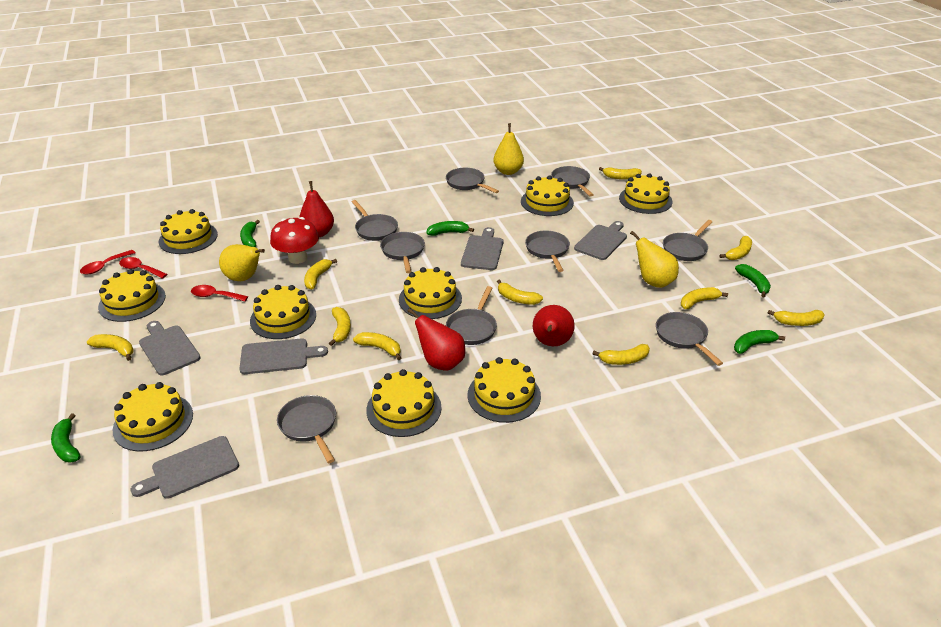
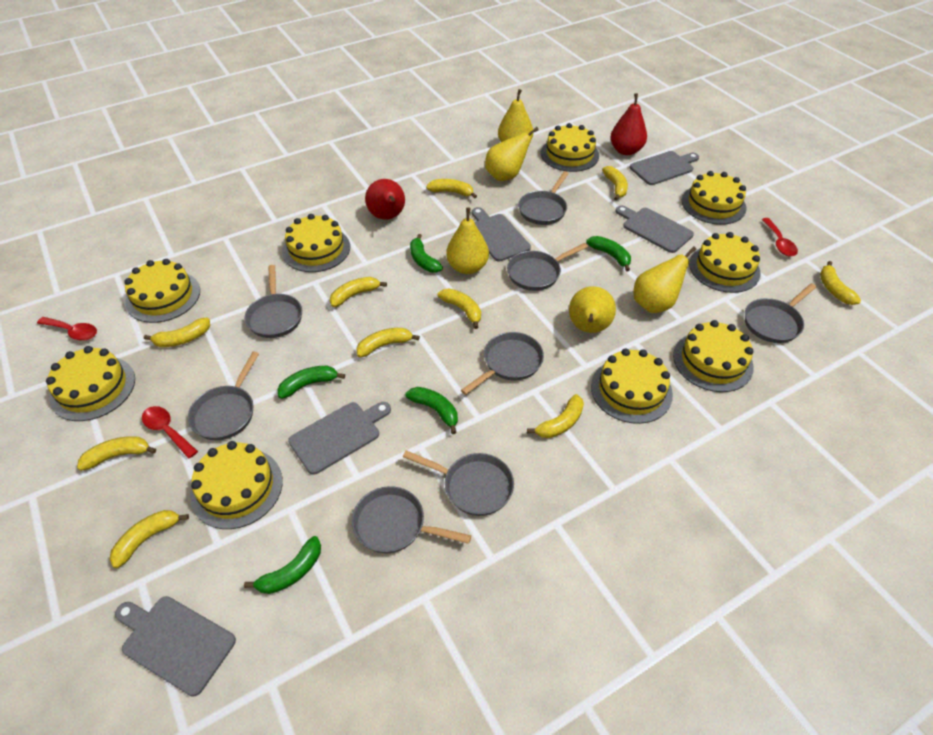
grey pan: [277,395,336,463] [352,200,398,241] [380,232,425,273] [446,168,499,193] [446,286,497,345] [525,230,570,272] [551,166,594,197] [656,312,723,366] [663,220,712,261] = 9 -> [188,352,259,440] [245,265,302,338] [352,486,471,553] [403,450,514,516] [461,332,544,395] [507,243,588,291] [518,171,569,225] [745,283,816,343] = 8
red mushroom: [270,217,319,264] = 1 -> none = 0
red pear: [299,181,334,237] [407,308,465,371] [533,305,575,346] = 3 -> [365,179,405,220] [610,93,647,155] = 2
yellow pear: [219,244,265,281] [493,123,524,175] [630,231,679,288] = 3 -> [446,207,489,274] [485,127,539,181] [498,89,533,142] [569,286,616,333] [633,246,696,313] = 5

